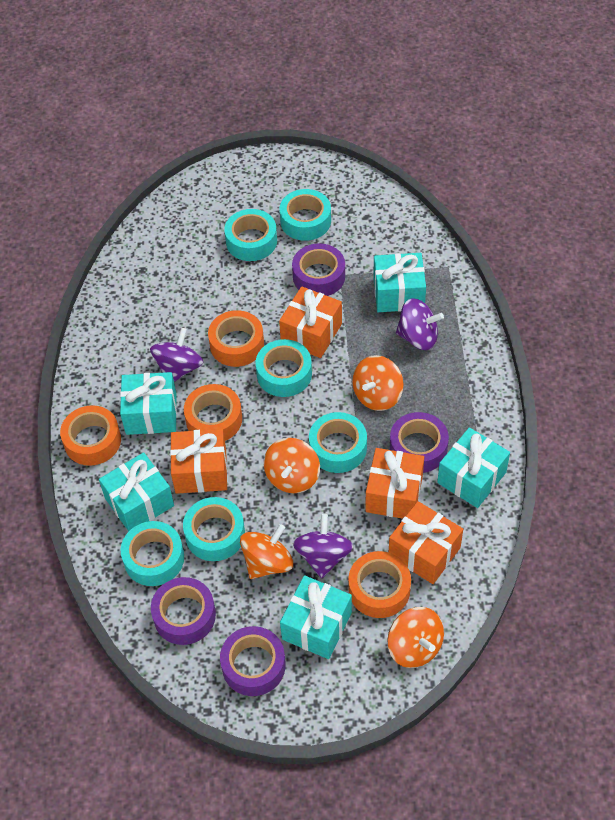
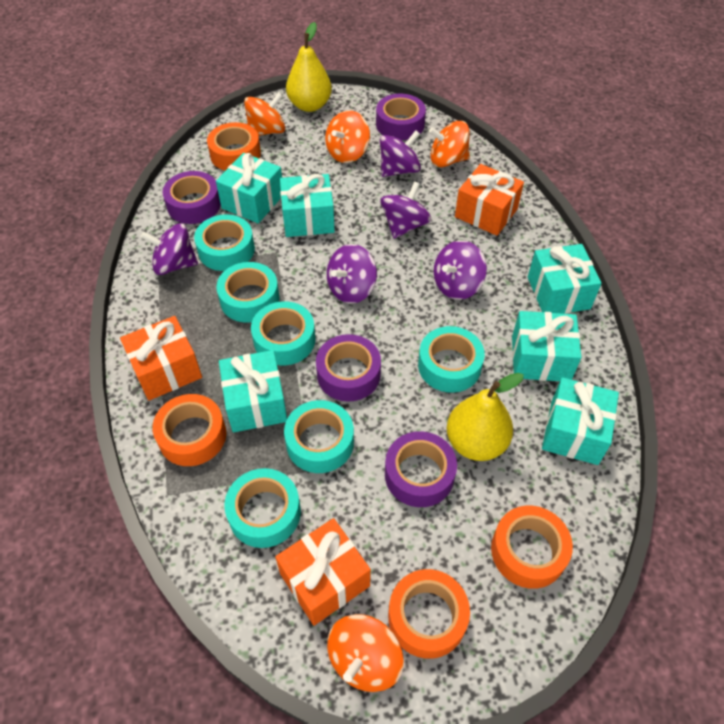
orange gift: [170,429,227,494] [279,286,342,358] [365,448,424,519] [389,501,463,584] = 4 -> [120,316,202,401] [275,518,371,626] [455,164,524,236] = 3
purple spinning top: [150,328,203,382] [293,514,353,578] [396,298,444,350] = 3 -> [141,223,198,275] [327,244,377,304] [380,130,421,177] [380,181,431,239] [434,240,487,300] = 5
turquoise gift: [99,452,174,531] [120,372,177,435] [280,575,352,659] [373,253,426,312] [437,427,510,508] = 5 -> [216,153,282,223] [219,350,287,433] [280,174,335,237] [512,311,582,381] [528,244,602,314] [542,377,619,465] = 6
yellow pear: none = 0 -> [286,22,332,112] [447,373,524,461] = 2

